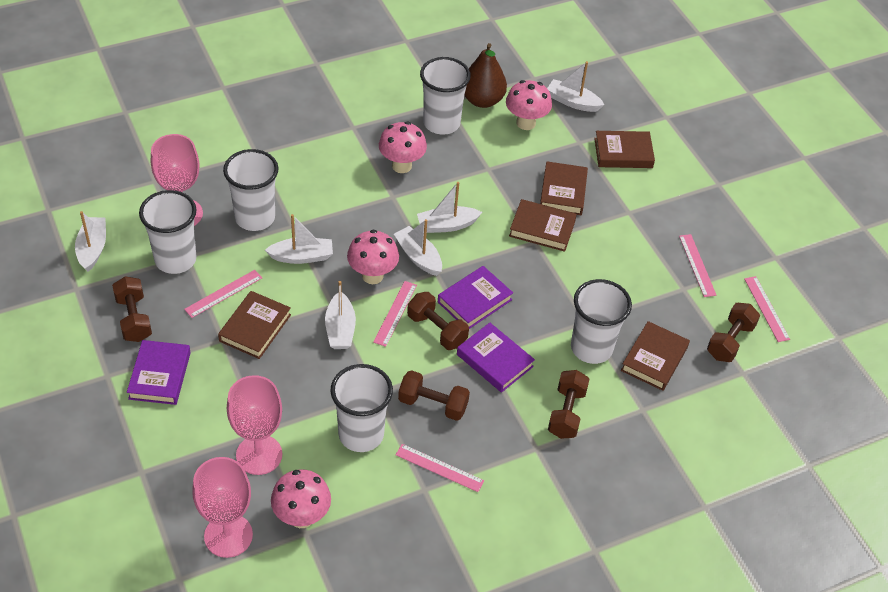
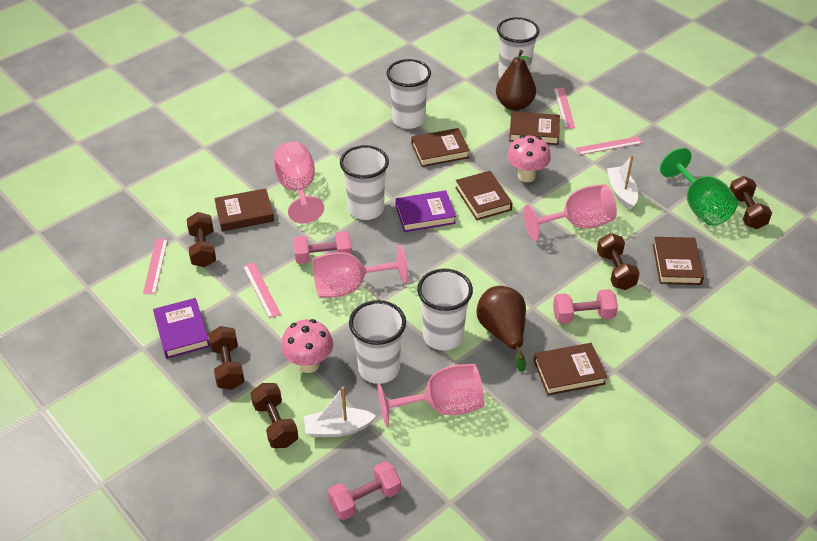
brown book: [218,291,291,359] [509,199,577,252] [540,161,588,215] [594,131,655,168] [621,321,690,391] = 5 -> [214,188,274,231] [412,128,470,167] [455,171,513,220] [509,112,560,145] [533,343,607,396] [653,237,704,285] = 6
brown pear: [464,43,507,108] = 1 -> [477,286,526,372] [496,50,536,111] = 2
green goblet: none = 0 -> [660,148,738,226] = 1
pink dumbbell: none = 0 -> [293,231,352,264] [328,461,401,520] [553,289,618,324] = 3
pink goblet: [151,134,203,226] [192,457,253,558] [227,375,282,475] = 3 -> [273,142,324,224] [312,245,408,298] [377,364,484,427] [523,184,617,241] = 4
pink mushroom: [271,469,331,528] [347,230,399,284] [379,122,427,173] [506,80,552,130] = 4 -> [281,319,333,373] [507,135,551,182] = 2
pink ruler: [184,270,262,318] [373,281,417,347] [395,444,484,492] [679,234,716,297] [744,276,790,342] = 5 -> [143,239,168,294] [243,263,281,319] [554,88,575,129] [576,137,642,155] = 4
purple book: [127,340,191,405] [438,266,513,329] [457,323,535,393] = 3 -> [153,298,210,359] [396,190,456,232] = 2
white boat: [75,211,106,272] [265,214,333,264] [325,281,356,349] [394,219,442,276] [417,182,482,233] [547,61,605,112] = 6 -> [304,387,376,437] [607,155,638,210] = 2

